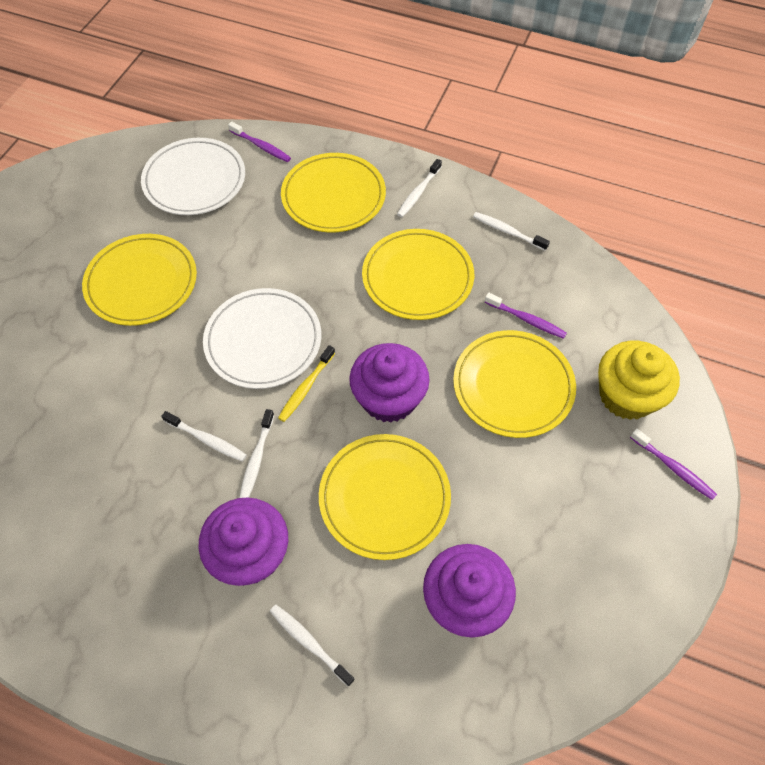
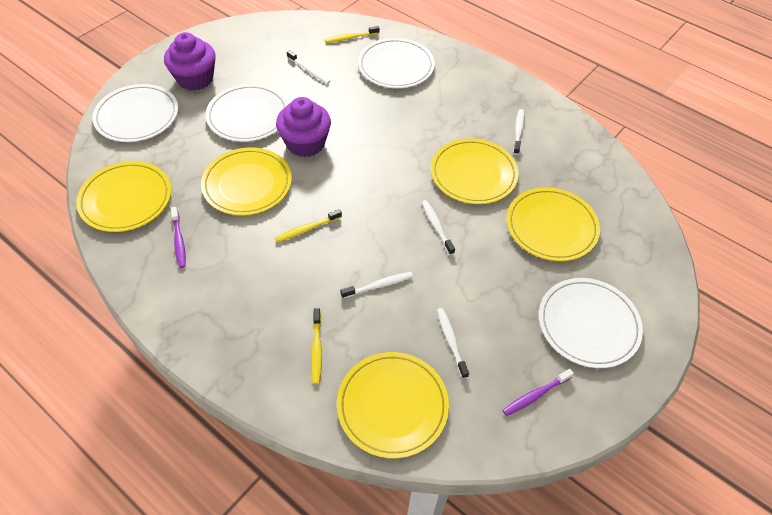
purple cupcake: [199,497,288,586] [349,343,430,423] [423,544,516,637] = 3 -> [164,32,216,91] [276,97,331,157] = 2
purple toothbrush: [228,121,291,162] [485,293,567,339] [630,429,717,500] = 3 -> [171,207,186,268] [503,369,574,416] = 2
white plate: [141,138,245,215] [203,288,321,389] = 2 -> [92,84,178,142] [206,84,288,142] [358,38,435,88] [539,278,643,368] = 4
yellow cupcake: [598,341,680,420] = 1 -> none = 0
yellow toothbrush: [278,345,335,422] = 1 -> [275,209,342,242] [311,308,322,384] [324,26,379,43] = 3

